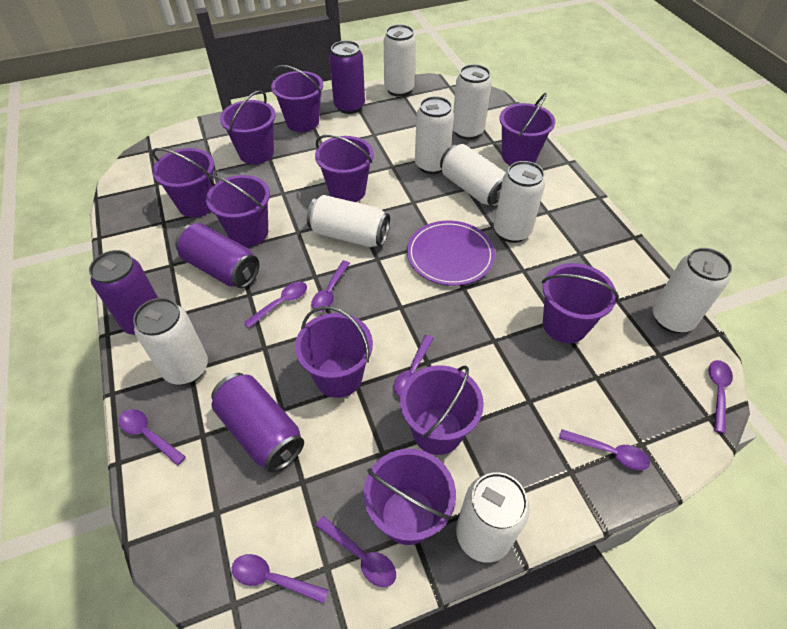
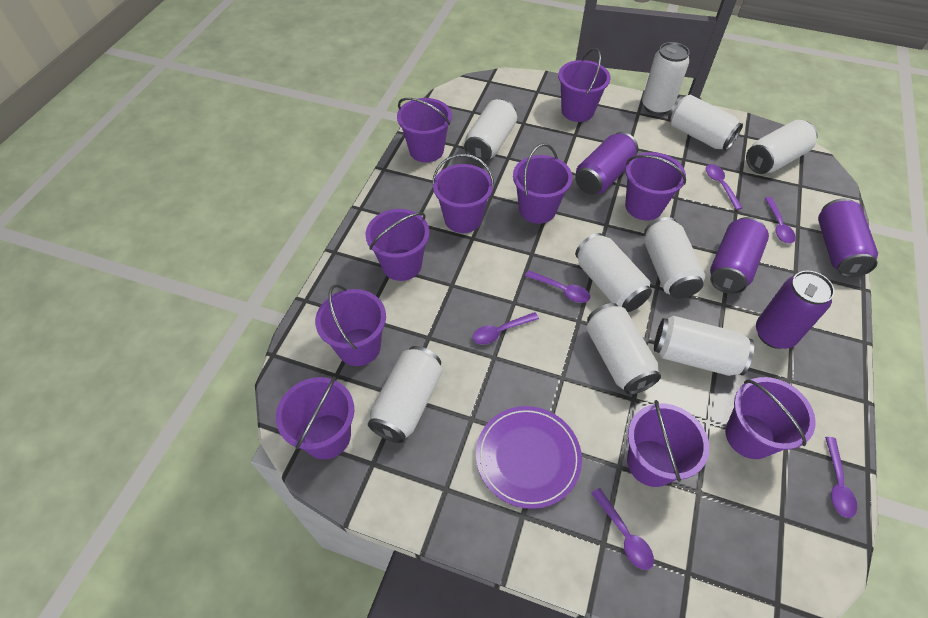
purple spoon: [119,409,186,466] [232,554,328,604] [244,281,307,328] [311,261,350,312] [315,516,396,587] [394,335,434,397] [559,429,650,470] [708,360,733,434] = 8 -> [472,312,539,345] [525,270,590,303] [591,488,654,570] [706,164,743,210] [765,197,796,244] [825,437,857,518] = 6

